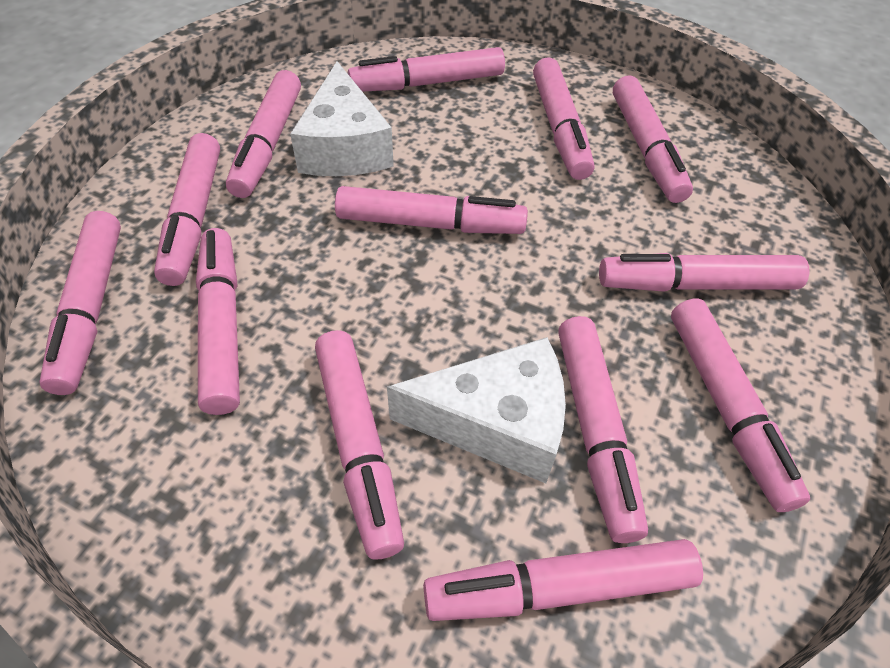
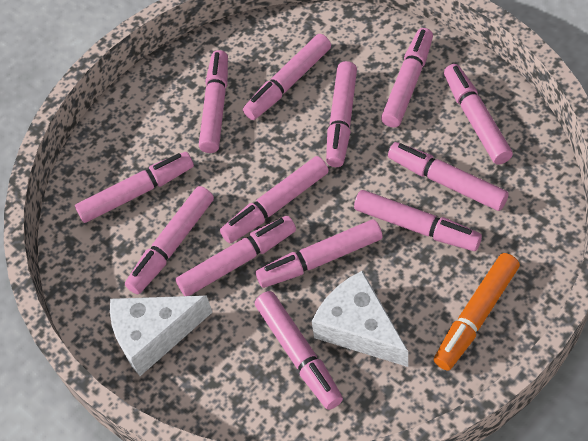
orange marker: none = 0 -> [434,253,520,371] = 1

